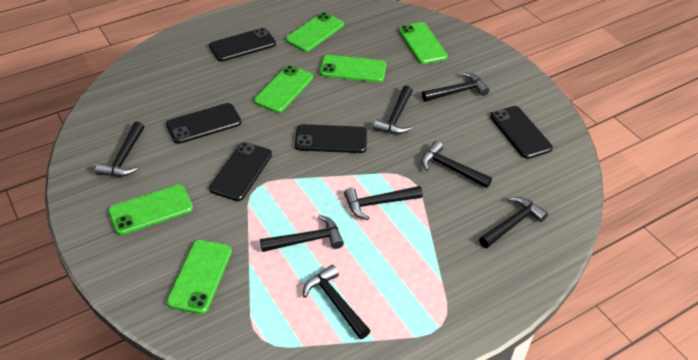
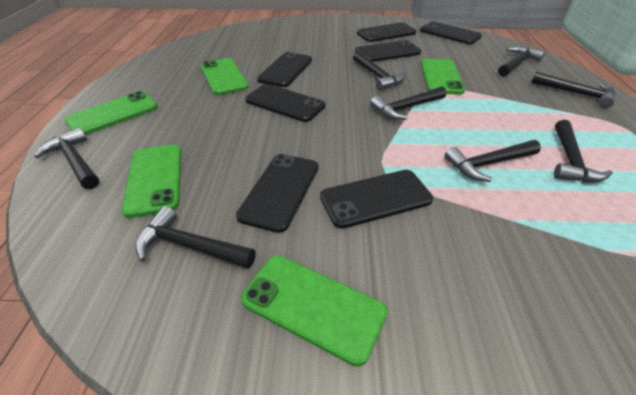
black phone: [166,103,241,144] [209,28,276,62] [209,142,272,201] [295,124,367,153] [490,106,553,159] = 5 -> [236,154,318,233] [245,84,325,122] [257,52,312,87] [320,170,433,229] [355,40,421,62] [357,23,416,42] [420,21,482,44] = 7
green phone: [108,185,193,235] [167,240,232,314] [254,65,313,113] [286,12,344,52] [320,55,386,82] [398,22,448,64] = 6 -> [65,91,158,135] [122,145,181,218] [201,58,249,95] [241,255,388,367] [421,59,465,95] = 5

